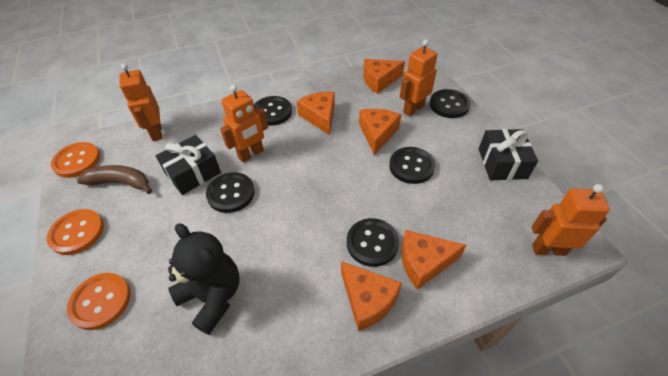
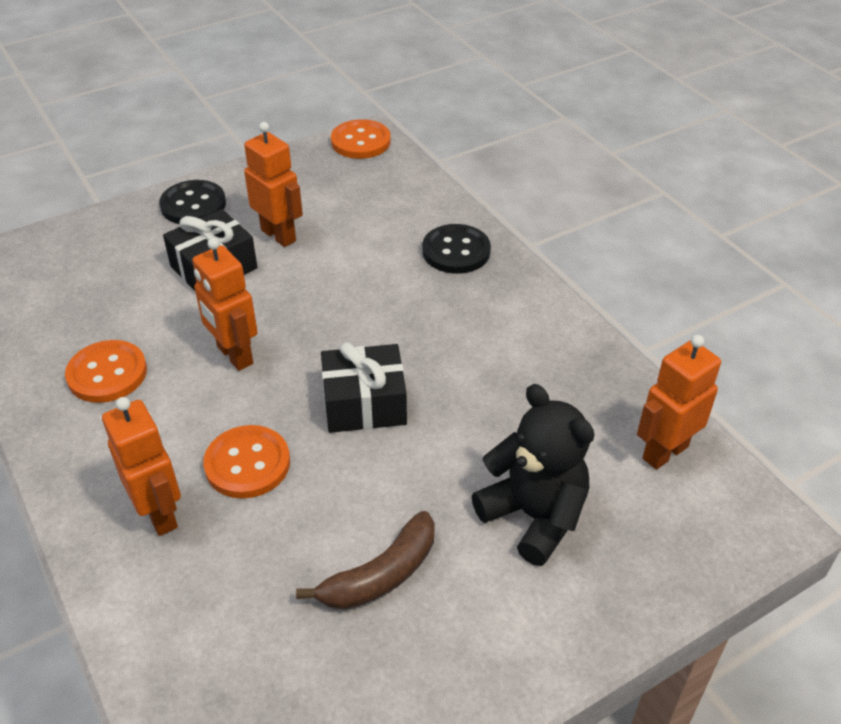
black button: [206,172,255,213] [254,96,292,126] [347,218,399,267] [389,147,435,184] [430,89,471,118] = 5 -> [159,180,226,224] [422,224,491,274] = 2
orange cheese: [297,91,335,135] [341,261,402,331] [359,109,401,155] [363,59,405,94] [401,230,466,290] = 5 -> none = 0

